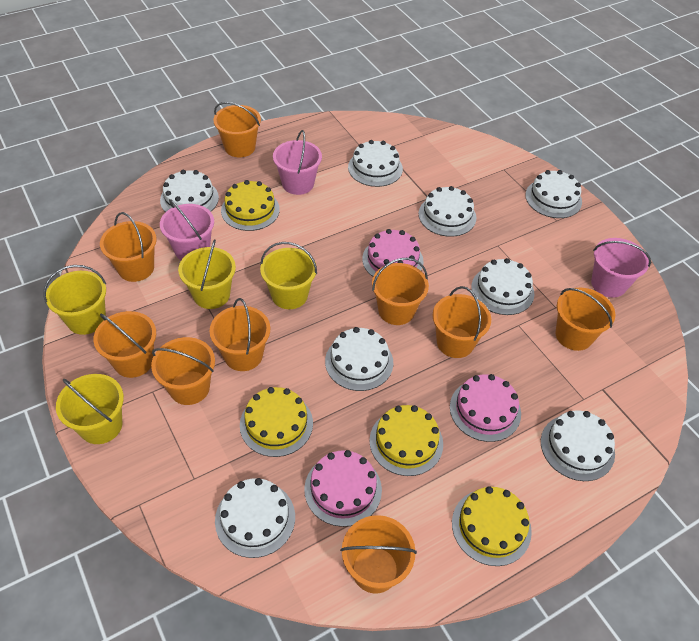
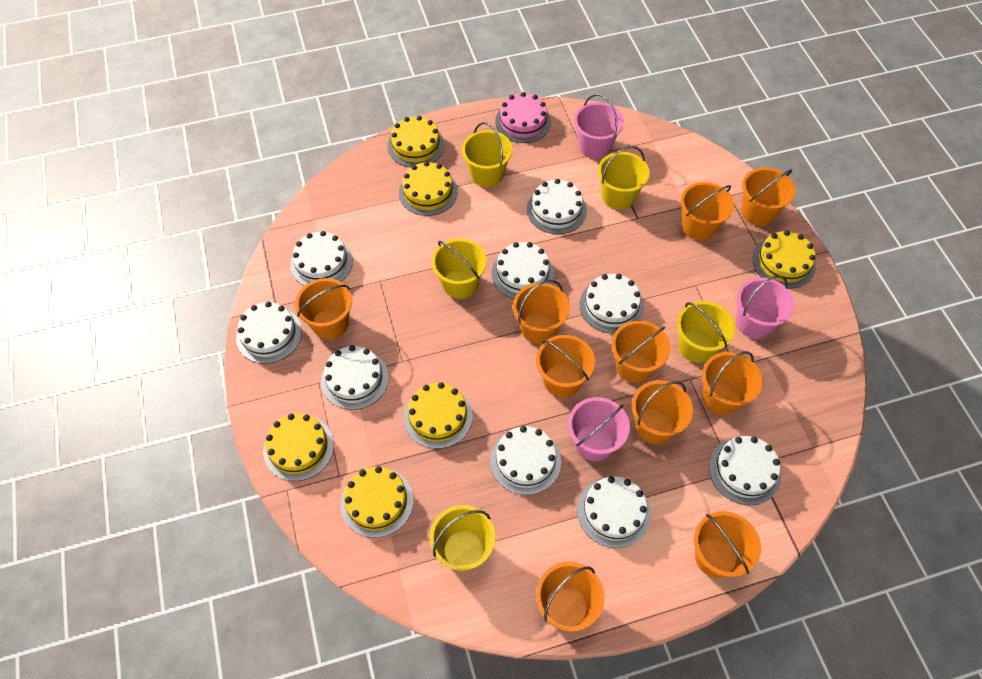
orange bucket: [93,311,156,378] [100,212,157,282] [151,337,215,405] [210,298,270,371] [213,102,261,157] [340,515,417,594] [372,258,429,325] [433,286,491,358] [555,288,615,351] = 9 -> [295,278,352,339] [513,280,570,344] [536,335,595,398] [536,562,605,632] [611,321,670,383] [632,380,693,444] [681,182,734,241] [694,511,761,578] [702,351,763,415] [741,168,796,226] = 10
pink cake: [304,450,382,527] [362,229,423,277] [450,374,521,442] = 3 -> [495,92,551,143] = 1
white cake: [160,170,219,212] [215,478,295,558] [325,327,393,391] [348,140,403,187] [418,186,476,237] [471,258,534,315] [525,170,582,218] [541,410,615,481] = 8 -> [236,301,302,364] [290,231,353,286] [321,345,389,410] [490,426,561,495] [491,242,554,299] [527,179,587,234] [577,476,651,548] [580,274,644,333] [709,436,781,505] = 9
yellow bucket: [43,265,106,335] [56,374,124,444] [178,239,236,309] [260,242,317,309] = 4 -> [429,505,496,572] [432,238,487,299] [462,122,513,187] [598,146,650,210] [677,301,735,363] = 5
yellow cake: [221,180,280,231] [240,387,313,457] [369,405,443,476] [452,486,532,566] = 4 -> [263,413,334,481] [340,466,413,538] [388,116,445,167] [399,161,458,216] [404,382,473,449] [752,230,816,289] = 6

